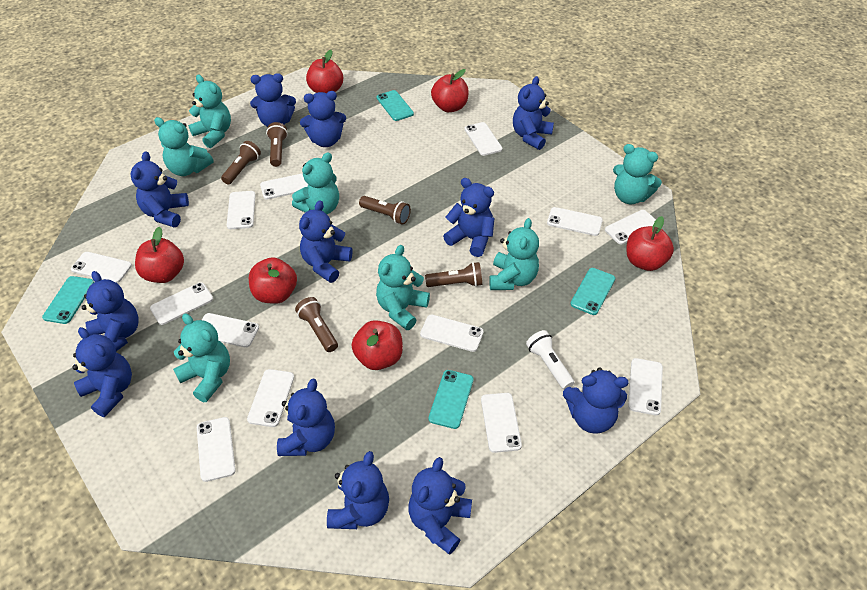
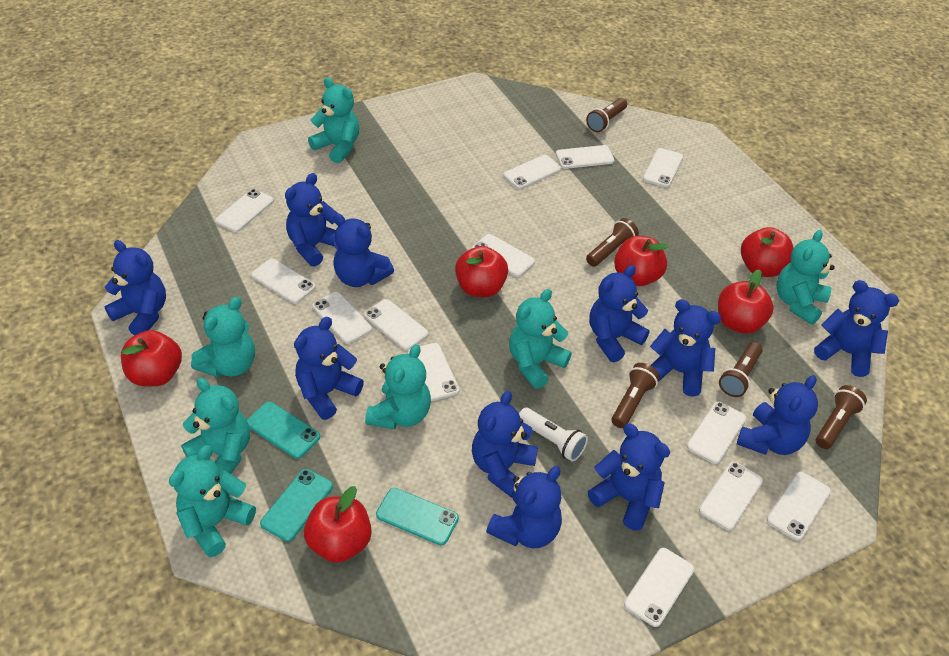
blue teddy bear: [72,327,132,417] [82,271,139,351] [131,151,189,227] [250,73,296,127] [277,379,335,456] [299,200,353,283] [300,91,346,147] [327,451,389,529] [408,457,472,555] [443,178,494,257] [513,76,554,150] [563,368,629,434] = 12 -> [104,240,166,336] [285,173,339,267] [294,317,364,420] [333,213,394,287] [472,391,538,498] [486,466,562,549] [588,424,670,530] [589,265,650,362] [650,299,721,397] [737,375,818,455] [814,280,899,377] = 11
turquoise phone: [42,276,94,324] [377,90,414,121] [429,370,474,429] [570,268,615,315] = 4 -> [247,402,320,459] [260,469,333,541] [376,488,459,545] = 3

